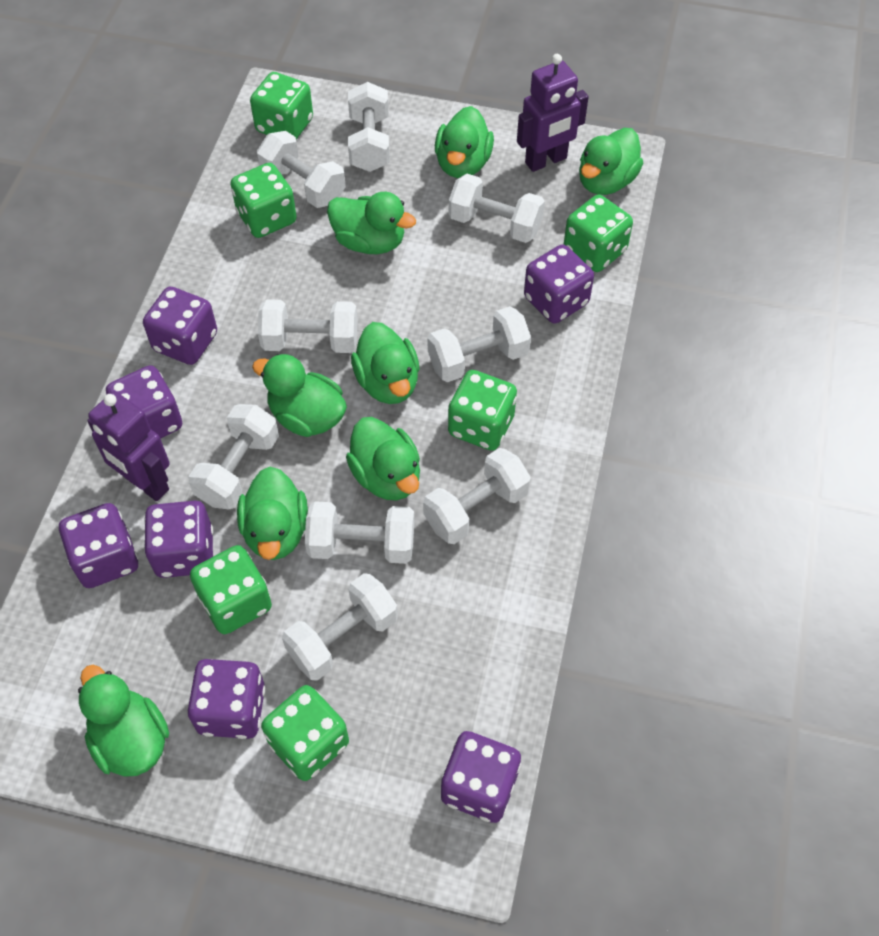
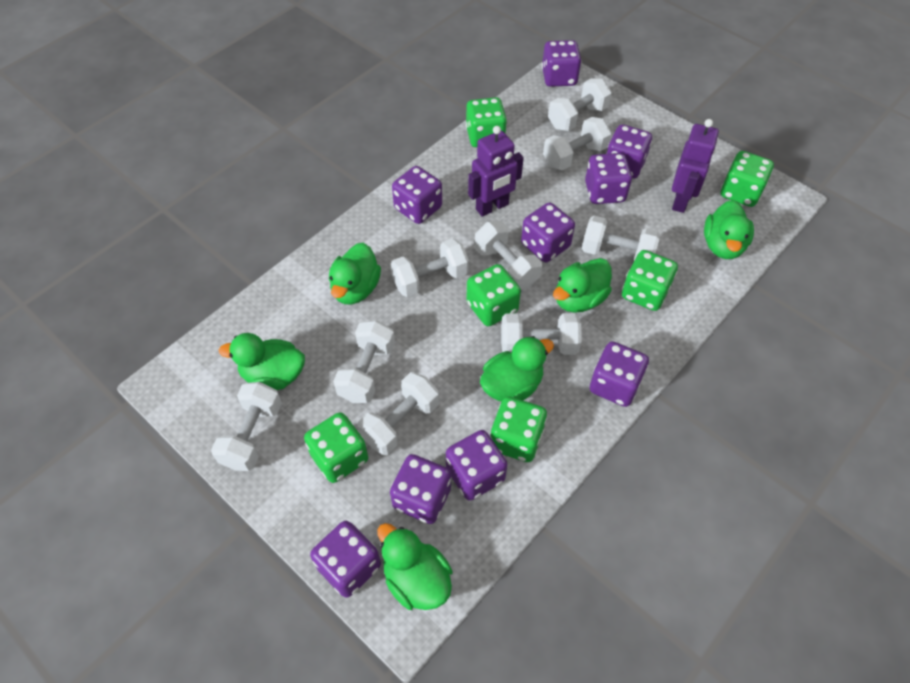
green duck: [78,665,169,777] [237,467,308,560] [252,354,347,437] [327,192,416,254] [346,417,420,501] [351,322,420,404] [435,106,494,178] [579,128,643,195] = 8 -> [219,333,305,390] [329,243,381,305] [377,523,452,610] [480,336,554,402] [553,258,612,313] [704,200,754,259] = 6
purple dice: [59,503,138,588] [106,365,182,439] [143,287,217,365] [144,501,213,578] [188,659,265,739] [441,731,521,823] [524,245,594,324] = 7 -> [310,521,381,597] [390,454,451,524] [392,166,442,224] [446,430,507,500] [521,203,575,262] [542,40,581,87] [585,153,632,204] [590,341,649,407] [607,124,652,179] = 9

